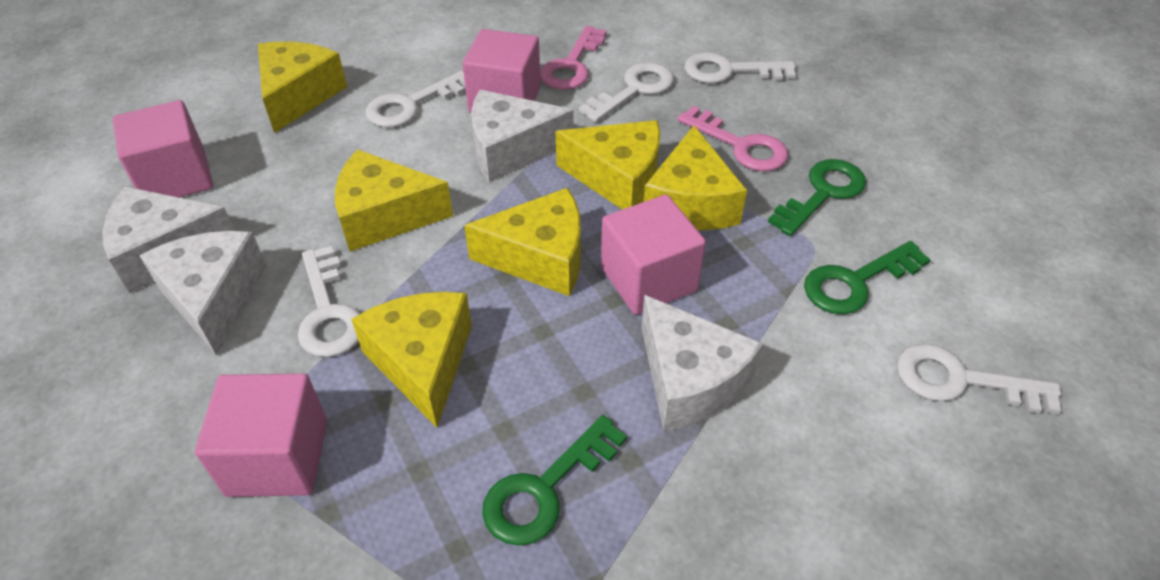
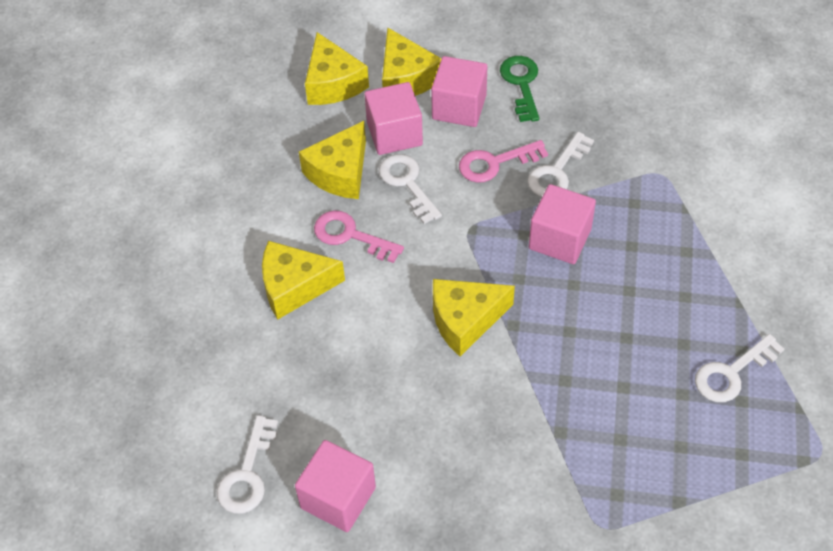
green key: [482,415,627,546] [768,159,866,236] [804,241,931,314] = 3 -> [500,56,539,122] = 1
white cheese: [102,186,235,293] [139,231,267,356] [471,90,574,182] [641,295,763,431] = 4 -> none = 0
white key: [298,246,360,357] [366,71,465,127] [579,62,674,122] [684,52,796,83] [897,343,1061,414] = 5 -> [217,415,278,514] [379,154,442,224] [528,132,594,197] [695,334,784,402] = 4
yellow cheese: [258,42,347,133] [335,149,453,252] [351,292,472,428] [464,188,581,296] [556,120,660,210] [644,126,747,230] = 6 -> [262,241,345,320] [299,121,366,199] [305,32,369,105] [382,27,442,96] [433,279,515,356] = 5

